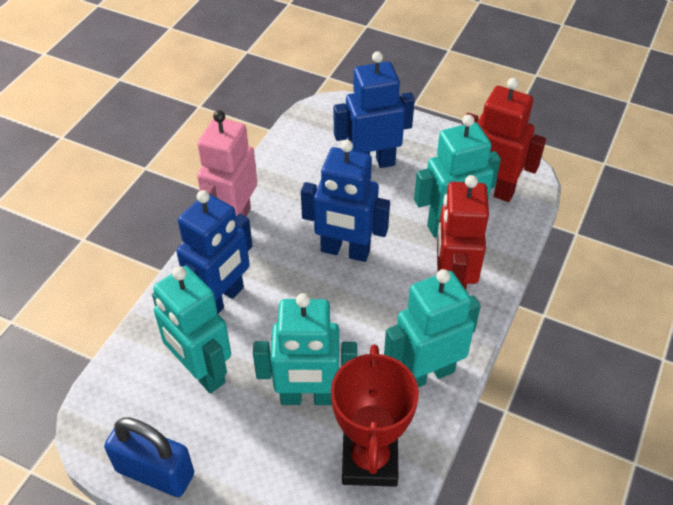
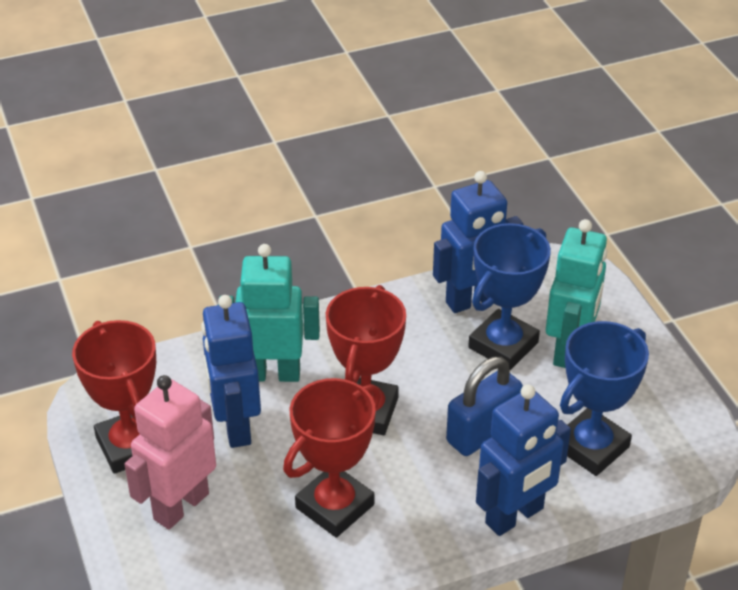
blue trophy: none = 0 -> [468,223,551,370] [560,321,649,476] = 2
red robot: [437,175,489,290] [462,78,546,202] = 2 -> none = 0
red trophy: [331,344,419,487] = 1 -> [72,320,156,474] [283,378,381,538] [326,285,406,435] = 3
turquoise robot: [152,266,231,393] [253,293,357,405] [384,269,481,387] [414,114,501,237] = 4 -> [218,244,320,382] [546,219,607,368] = 2

